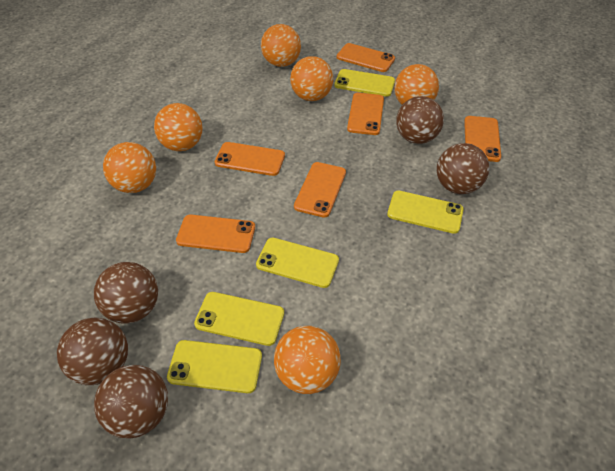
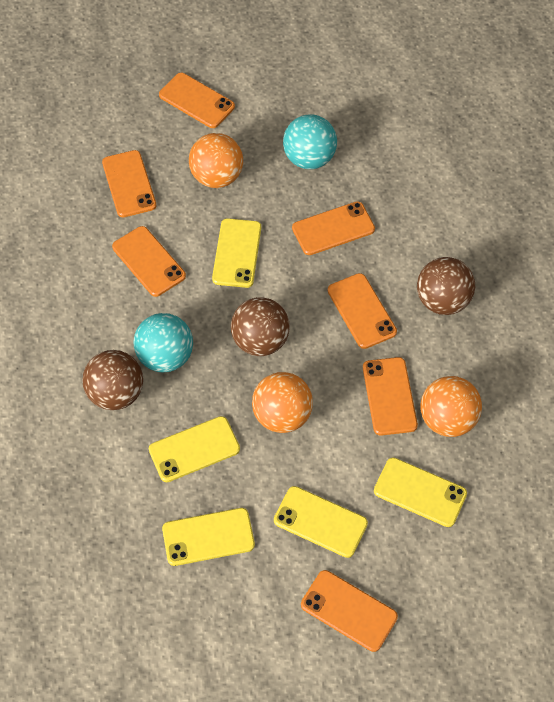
brown ball: [57,317,128,385] [94,262,158,324] [94,365,168,438] [396,96,444,144] [437,143,489,194] = 5 -> [82,350,143,410] [231,297,290,356] [417,257,475,315] = 3
orange ball: [103,142,156,193] [154,103,203,151] [261,24,301,67] [274,326,341,394] [290,56,333,101] [394,64,439,105] = 6 -> [189,133,243,188] [252,372,313,433] [420,376,482,437] = 3
orange phone: [176,215,255,253] [215,142,285,176] [294,162,346,218] [337,43,395,72] [347,93,384,135] [464,116,501,162] = 6 -> [102,150,156,217] [112,226,186,297] [159,73,235,128] [292,201,375,255] [301,570,398,652] [328,273,397,349] [363,357,418,436] = 7
turquoise ball: none = 0 -> [134,313,193,372] [283,114,337,169] = 2

